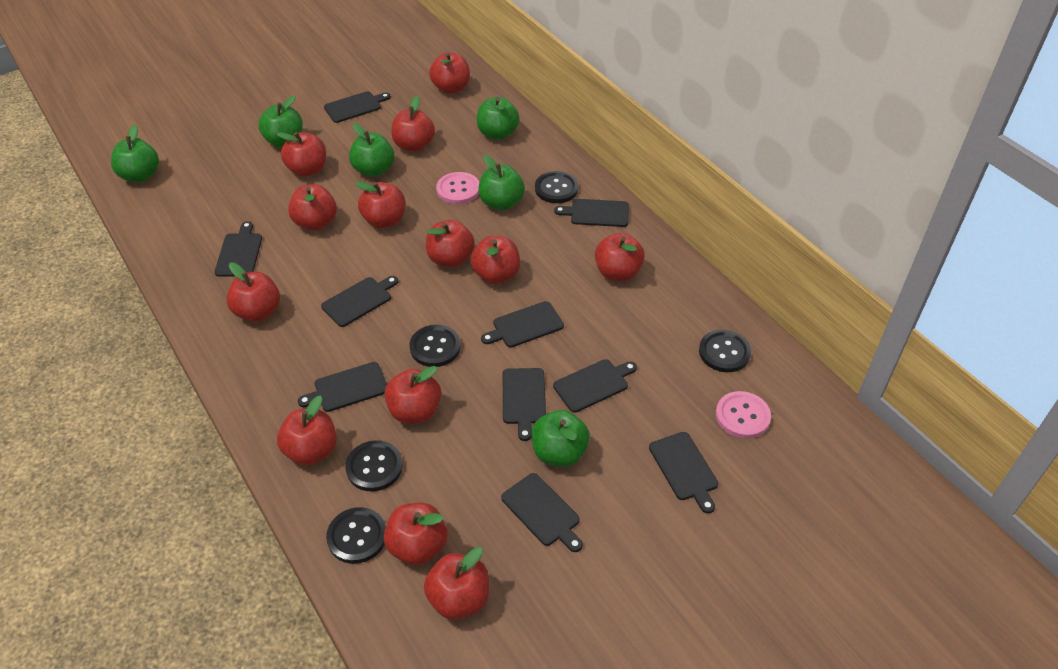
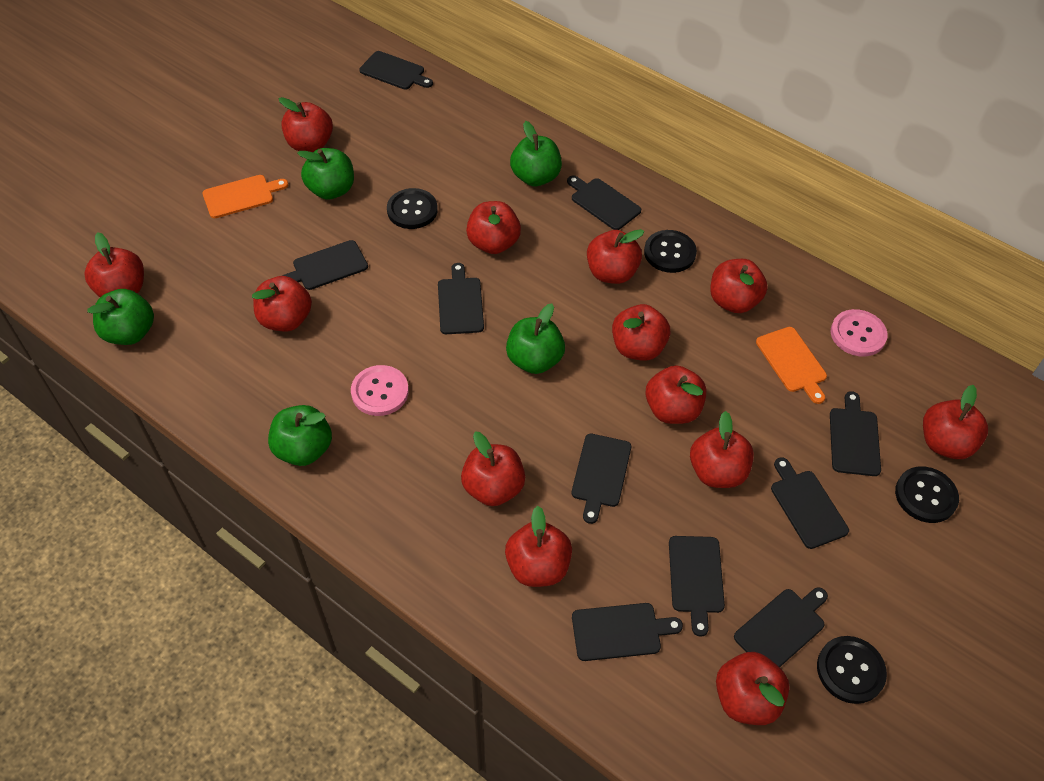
black button: [326,507,386,564] [345,440,403,491] [409,325,461,367] [535,171,578,203] [699,330,751,372] = 5 -> [387,188,438,229] [644,230,697,273] [817,636,887,704] [895,466,959,523] = 4
green apple: [111,125,159,182] [258,96,303,148] [349,123,394,177] [477,97,519,140] [478,155,525,210] [531,410,590,467] = 6 -> [87,289,154,345] [268,405,332,466] [297,148,354,200] [506,303,565,374] [510,121,562,186] = 5
orange cutting board: none = 0 -> [202,175,288,218] [756,327,827,404] = 2

